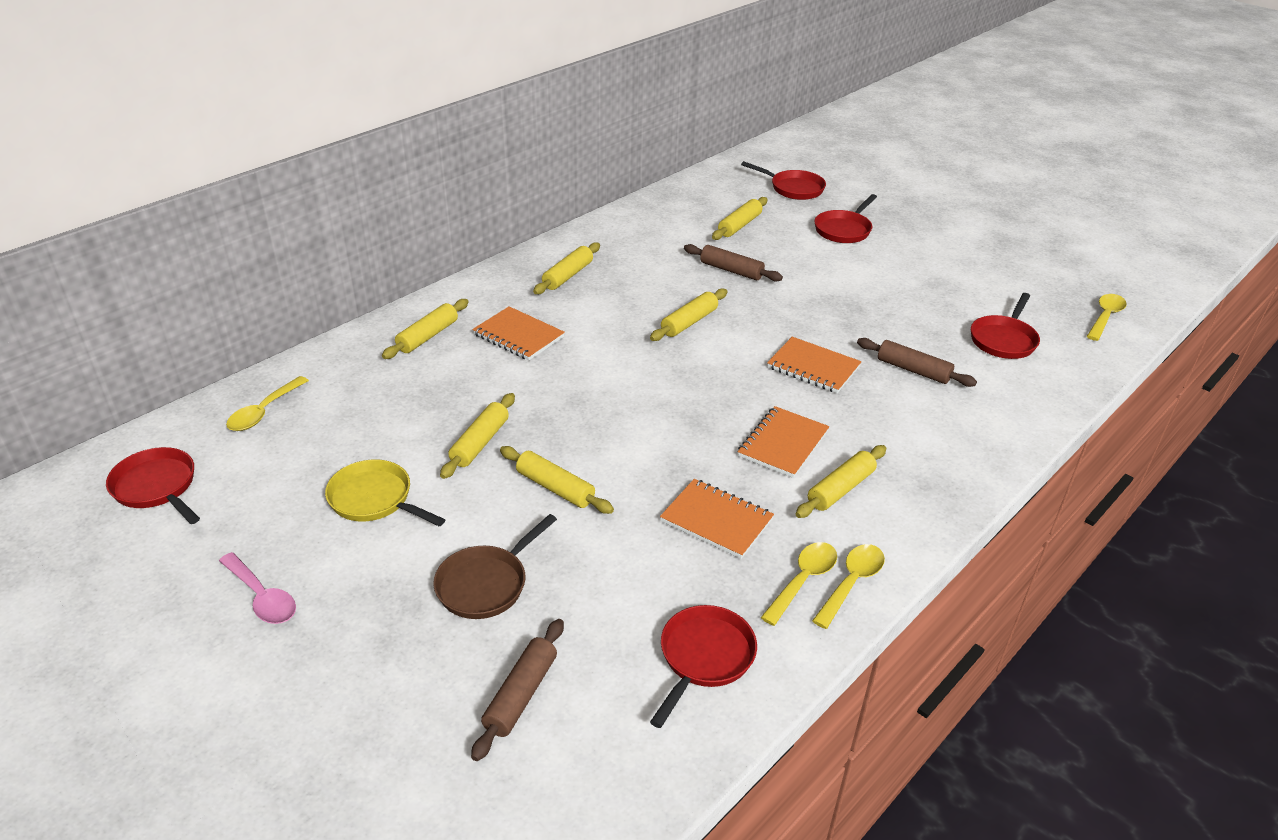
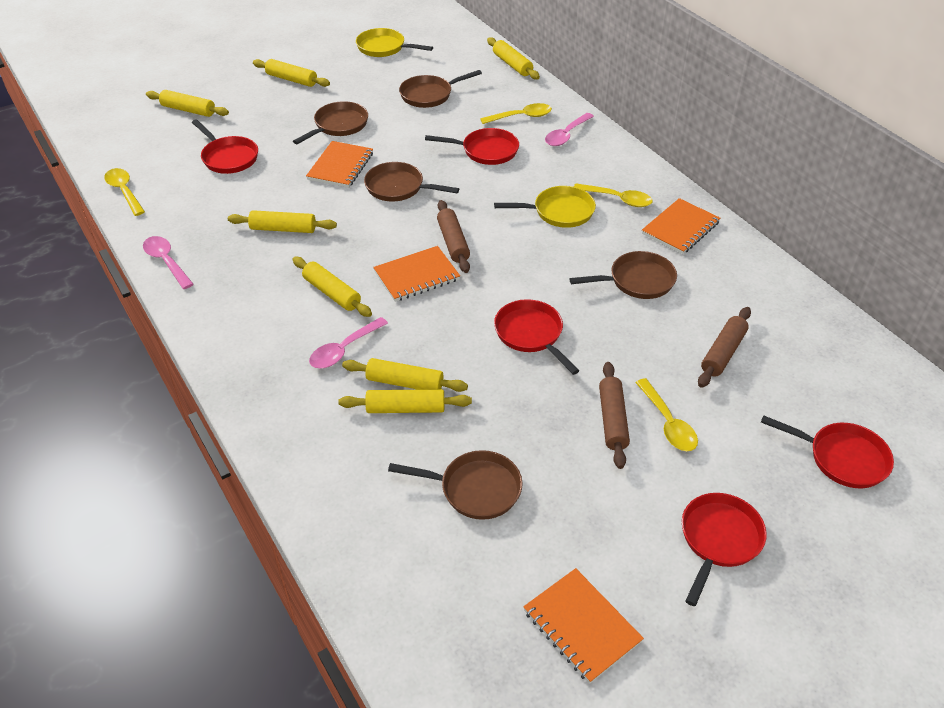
brown pan: [433,514,557,619] = 1 -> [293,101,368,144] [364,162,459,202] [388,450,523,520] [399,70,482,108] [569,251,677,299] = 5
pink spoon: [219,552,296,624] = 1 -> [143,236,193,289] [309,317,388,368] [545,113,594,146] = 3
yellow pan: [325,459,445,527] = 1 -> [356,28,433,57] [494,186,596,228] = 2

